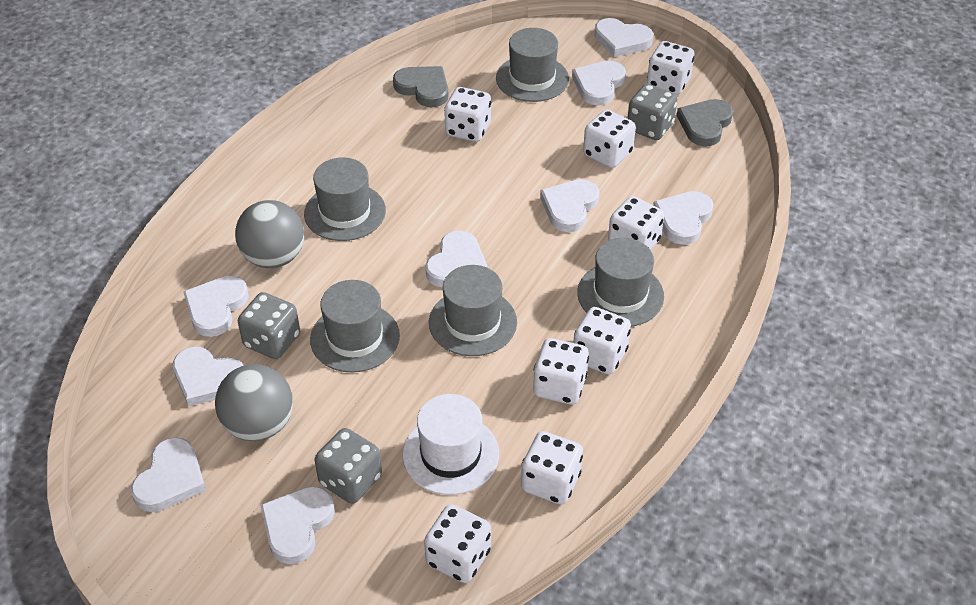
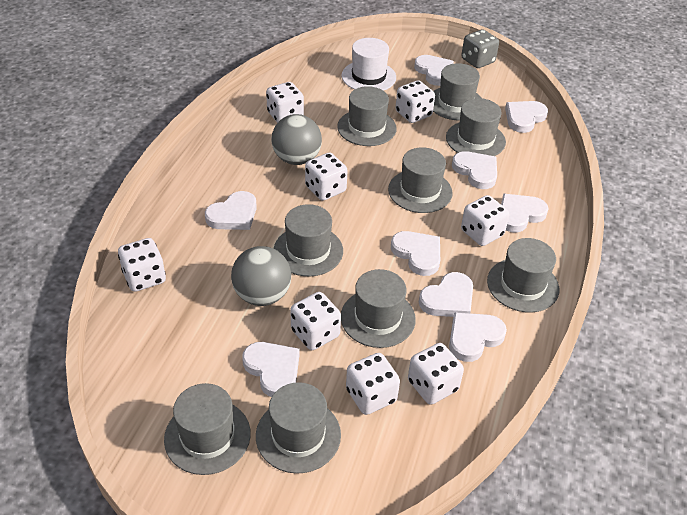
grey dice: [238,292,300,359] [315,428,382,504] [627,84,678,140] = 3 -> [461,29,499,68] = 1
grey hat: [304,157,386,241] [310,280,400,373] [429,265,517,356] [496,28,569,102] [577,238,664,327] = 5 -> [164,383,251,475] [256,382,341,474] [274,204,343,276] [337,86,397,146] [341,269,416,348] [388,147,453,213] [433,63,482,120] [446,98,506,156] [487,238,559,313] = 9
grey heart: [393,66,448,107] [677,99,733,147] = 2 -> none = 0

